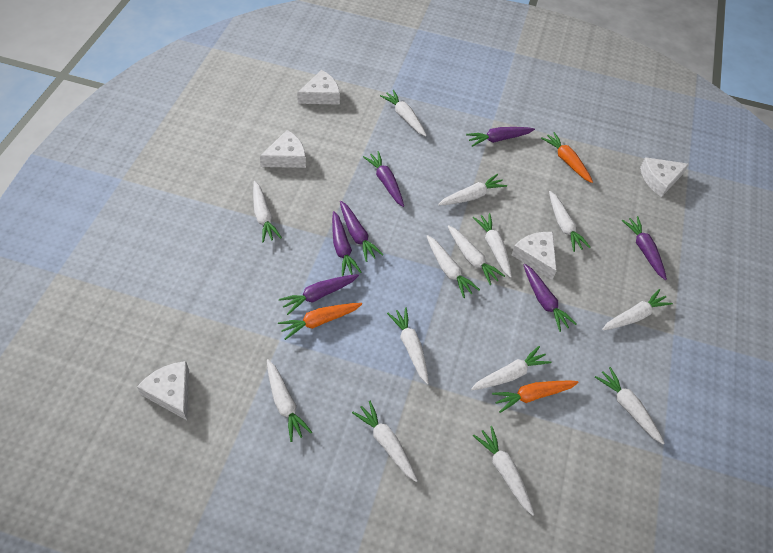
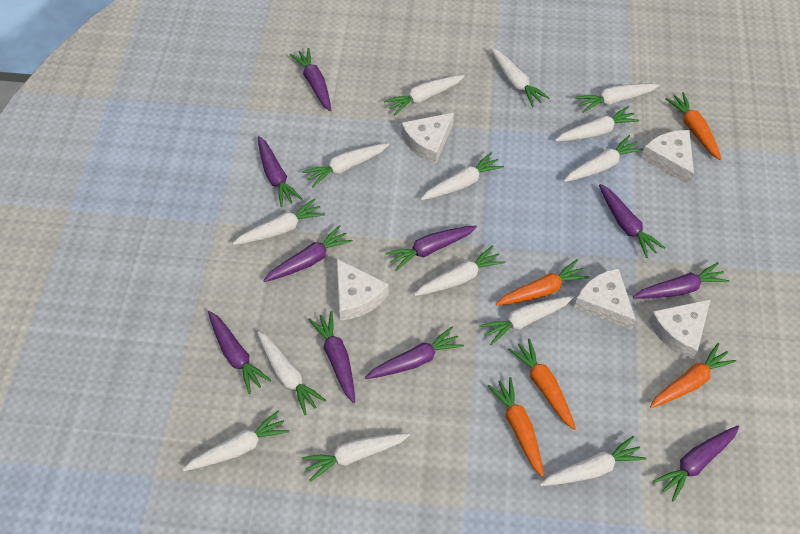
orange carrot: [278,303,362,340] [492,381,579,413] [541,132,593,183] = 3 -> [487,377,544,477] [496,260,589,305] [508,338,576,430] [650,343,736,408] [665,92,722,160] = 5
purple carrot: [279,274,359,315] [332,211,362,276] [340,201,384,262] [363,151,404,207] [466,127,535,147] [523,264,576,332] [622,216,667,280] = 7 -> [208,311,271,394] [258,136,302,207] [263,225,353,282] [290,48,331,111] [309,311,355,403] [365,327,464,379] [385,225,477,271] [599,184,665,258] [633,262,729,299] [653,425,739,502] = 10

